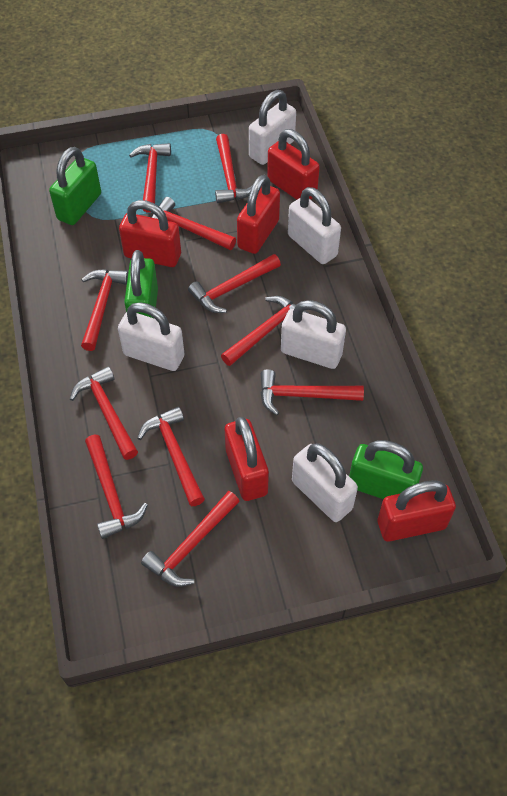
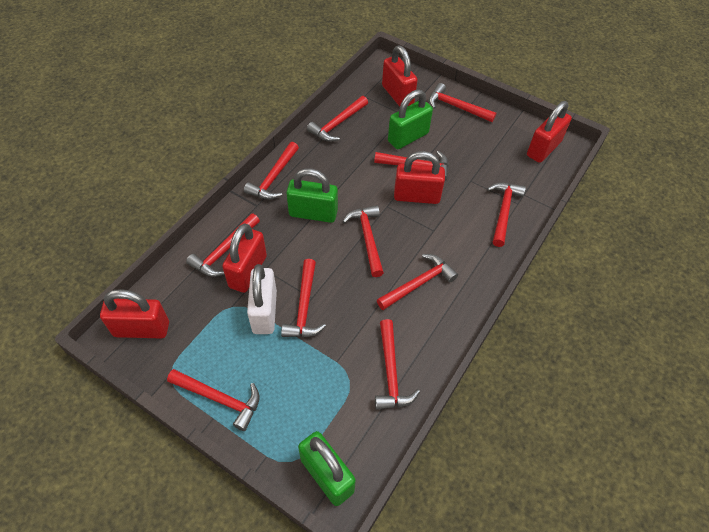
white padlock: [118,302,184,371] [249,90,296,165] [281,300,346,369] [288,187,341,264] [292,444,358,522] = 5 -> [247,264,277,334] = 1

